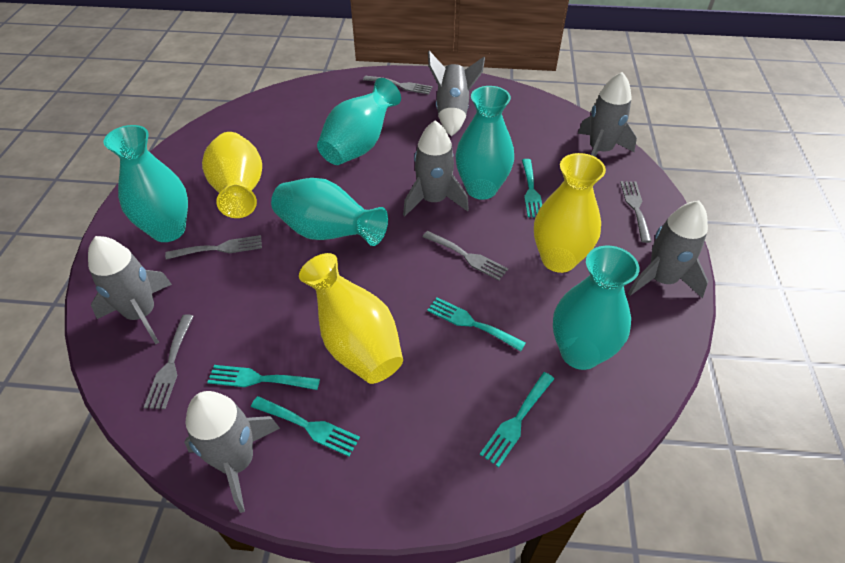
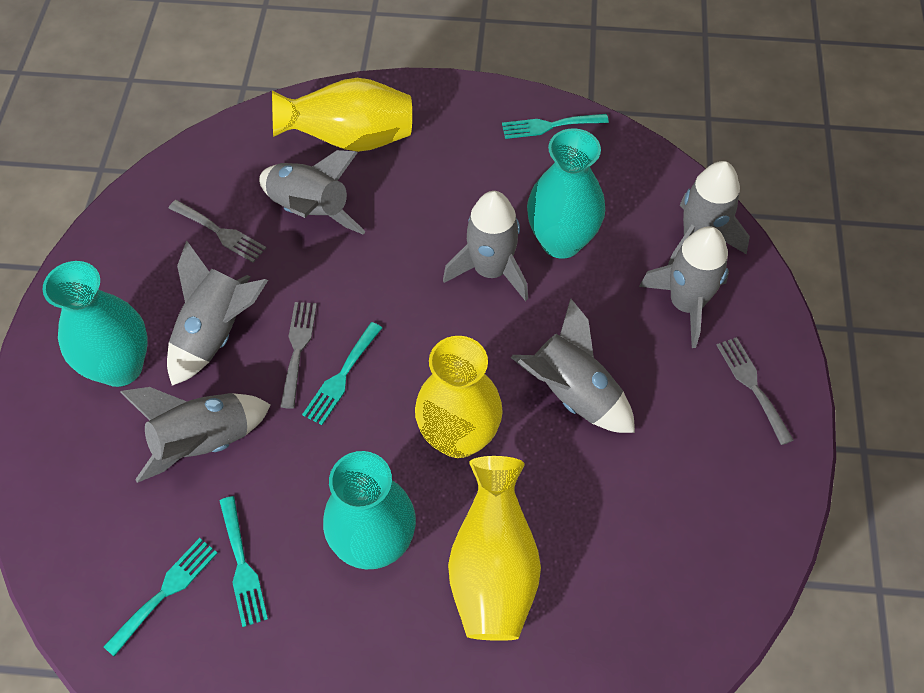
grey fork: [144,314,194,409] [165,235,262,260] [363,76,433,95] [422,231,508,281] [620,181,652,243] = 5 -> [168,200,266,263] [280,302,317,409] [717,337,793,445] = 3
grey rocket: [88,236,172,344] [184,391,280,513] [403,120,469,216] [428,51,485,136] [578,72,637,157] [628,201,708,298] = 6 -> [120,387,271,483] [167,241,268,386] [259,150,366,234] [443,191,528,301] [510,298,635,433] [639,226,729,348] [668,161,750,265] = 7
turquoise fork: [207,365,320,390] [251,396,360,457] [427,297,526,351] [480,372,554,468] [522,159,542,217] = 5 -> [103,538,218,656] [220,496,268,627] [302,322,382,425] [502,114,609,139] = 4
turquoise vase: [104,125,188,242] [271,178,388,246] [317,78,401,165] [455,86,514,200] [553,246,639,370] = 5 -> [43,261,148,387] [323,451,416,569] [527,128,605,259] = 3

